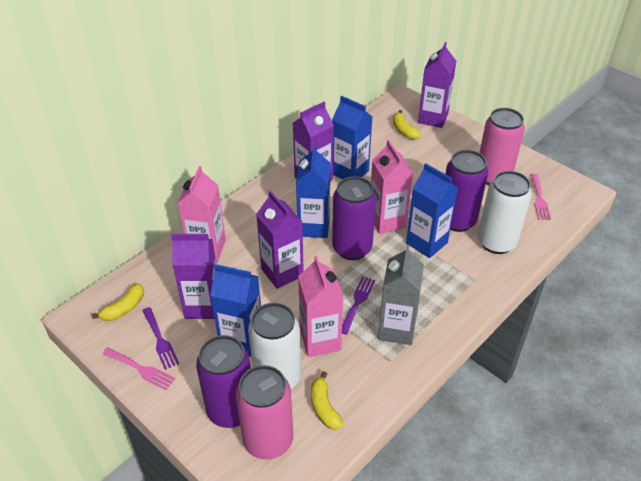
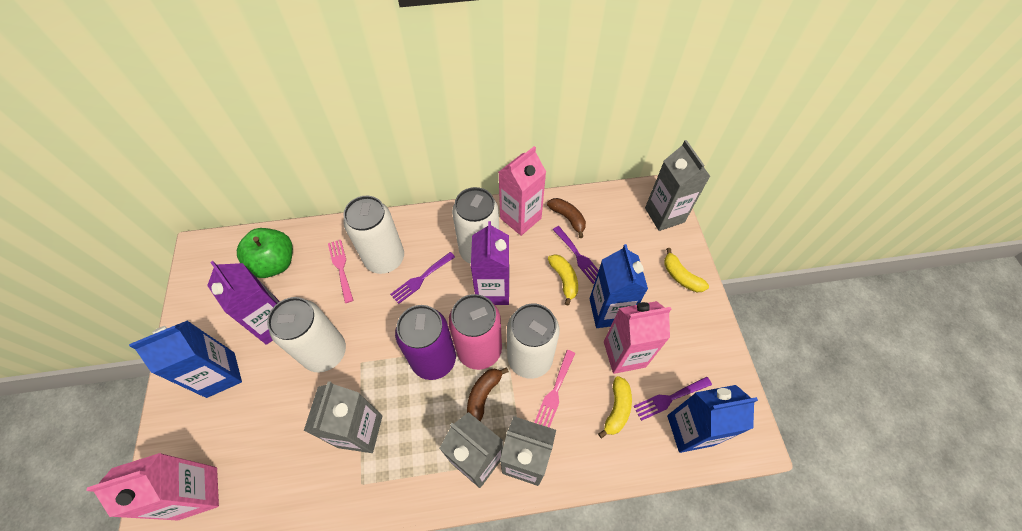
blue carton: [210,264,261,357] [296,145,331,238] [332,96,373,180] [406,163,458,258] = 4 -> [129,320,242,398] [590,244,648,328] [667,385,758,453] = 3
brown banana: none = 0 -> [467,367,509,421] [547,198,586,238] = 2
green apple: none = 0 -> [237,228,293,278] = 1
grey carton: [378,245,424,345] = 1 -> [304,381,382,453] [439,412,503,488] [500,416,556,486] [645,140,711,231] = 4
pink can: [236,365,293,460] [479,108,525,185] = 2 -> [448,294,502,370] = 1
purple can: [196,335,251,428] [332,176,376,260] [445,150,488,232] = 3 -> [395,305,456,380] = 1
purple carton: [171,234,216,319] [256,190,304,289] [293,102,334,181] [418,42,456,128] = 4 -> [207,261,280,345] [471,221,509,305] = 2
purple fork: [142,307,179,370] [342,276,375,335] = 2 -> [390,252,455,304] [553,226,599,284] [634,377,712,421] = 3
white can: [248,303,301,389] [478,171,532,254] = 2 -> [267,297,346,372] [343,196,404,274] [452,187,499,264] [507,303,560,379] = 4

